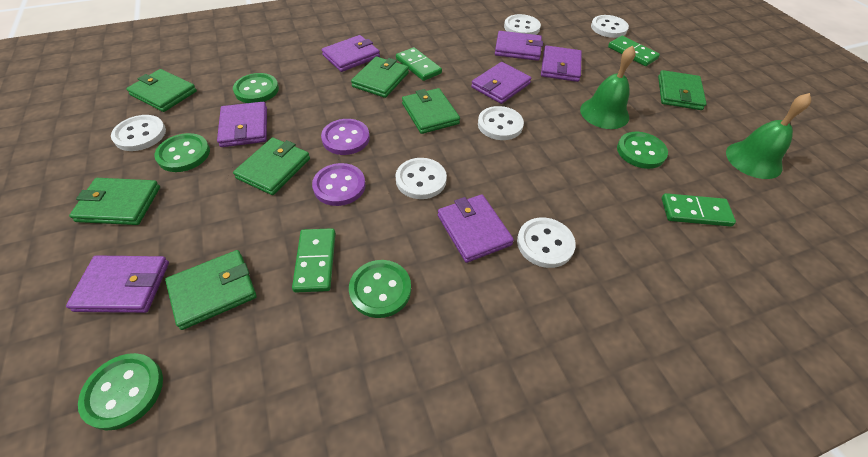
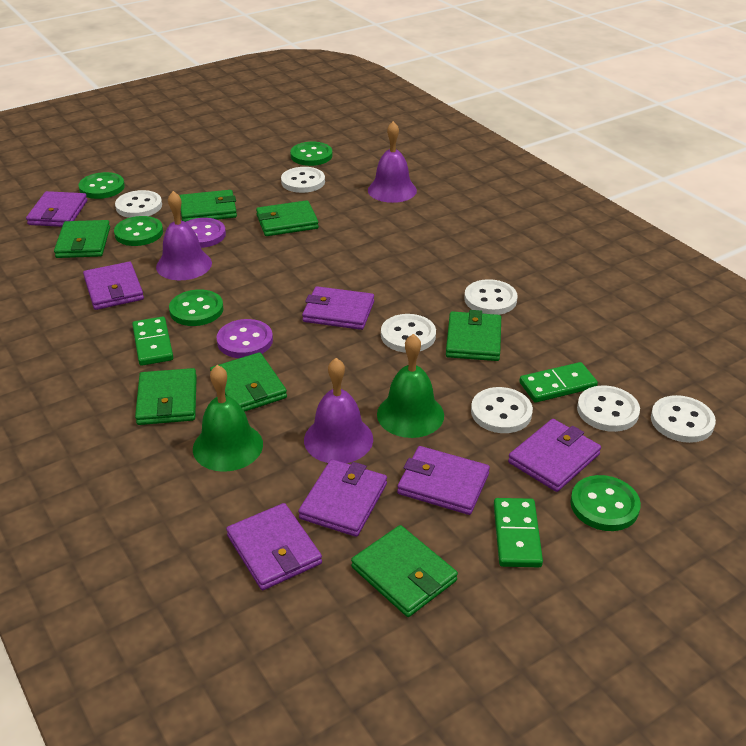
green domino: [292,228,336,293] [396,47,442,81] [608,36,660,66] [662,193,736,227] = 4 -> [132,317,173,366] [494,498,543,567] [519,362,598,403] = 3
purple bell: none = 0 -> [156,191,212,280] [304,358,373,463] [368,121,417,203] = 3
white button: [111,115,166,151] [396,158,447,199] [478,106,524,140] [504,14,541,35] [517,218,576,268] [591,15,629,38] = 6 -> [115,190,162,218] [281,167,325,193] [381,314,436,353] [464,279,517,315] [471,387,533,433] [577,385,640,432] [651,395,716,443] = 7

